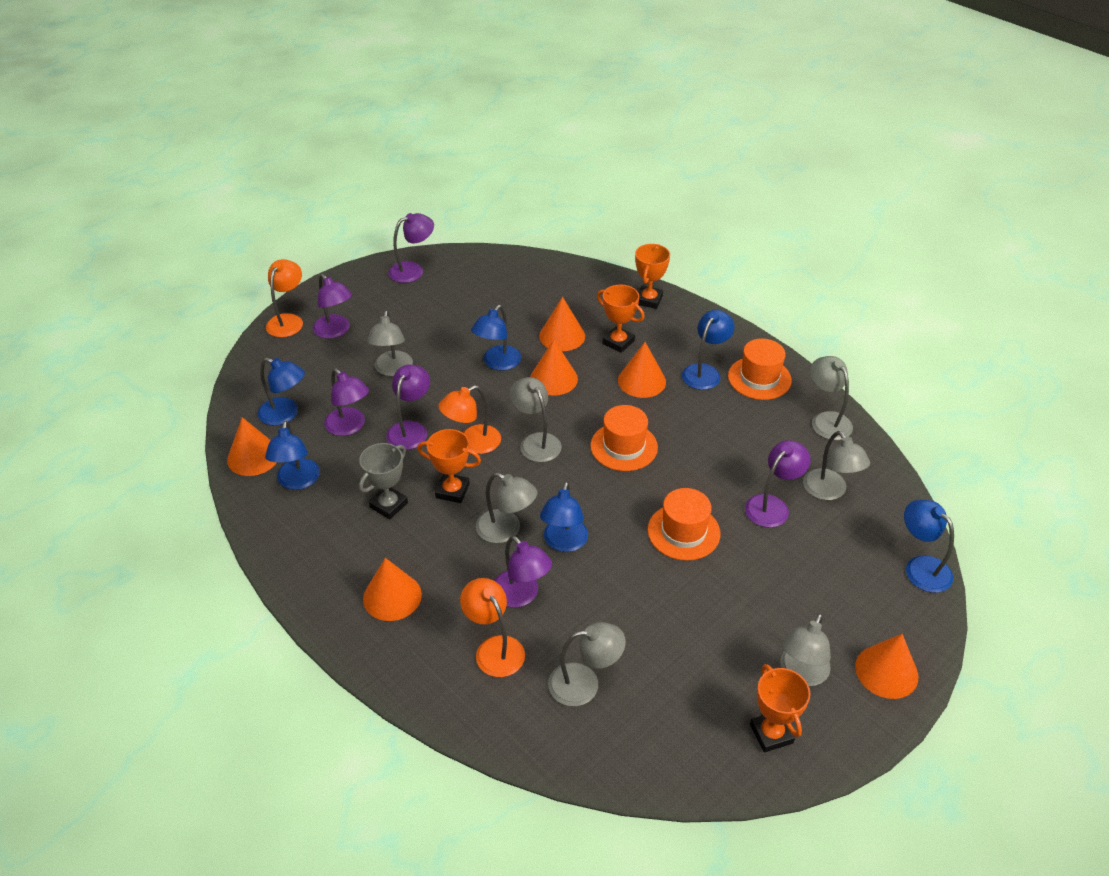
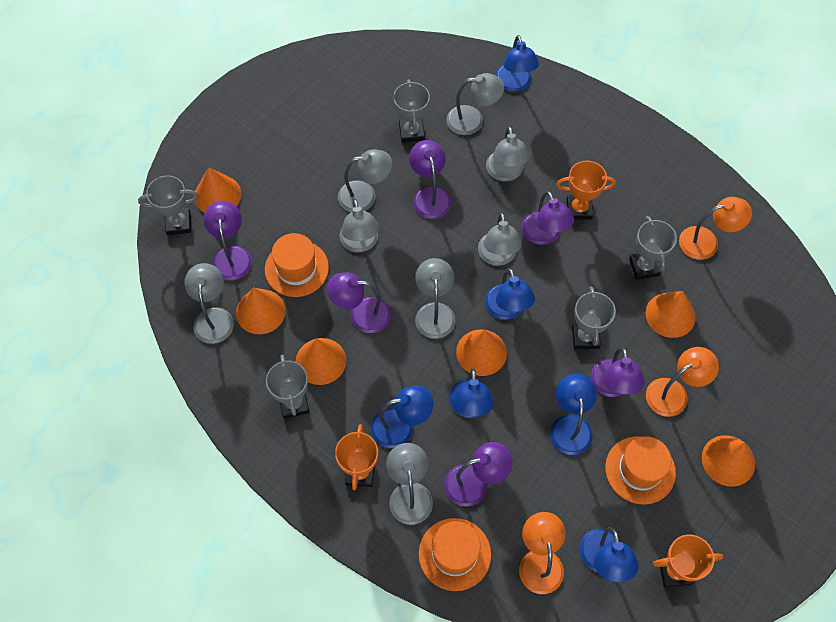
grey lamp: [367,310,413,376] [476,473,537,543] [509,377,562,462] [548,622,626,706] [780,613,831,686] [803,431,870,500] [810,356,853,440] = 7 -> [184,263,234,344] [338,149,392,212] [339,199,379,252] [386,443,433,525] [415,258,455,339] [446,73,504,135] [478,213,522,266] [486,126,530,181] = 8
grey trophy: [359,443,408,519] = 1 -> [138,175,199,235] [266,355,309,419] [393,80,430,143] [572,286,616,349] [629,216,677,280] = 5
orange trophy: [417,429,481,503] [597,285,645,353] [635,244,670,309] [750,664,810,752] = 4 -> [335,424,378,490] [556,160,616,220] [653,534,723,588] = 3

